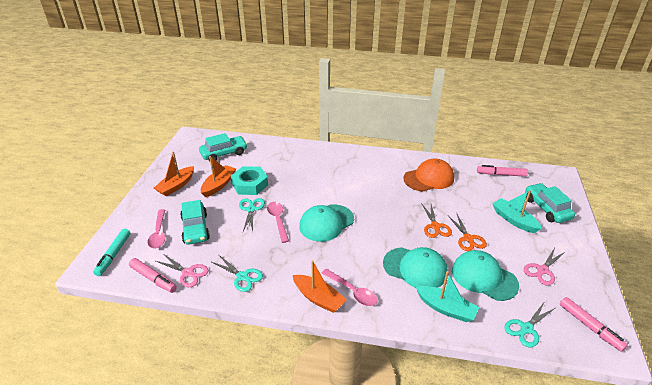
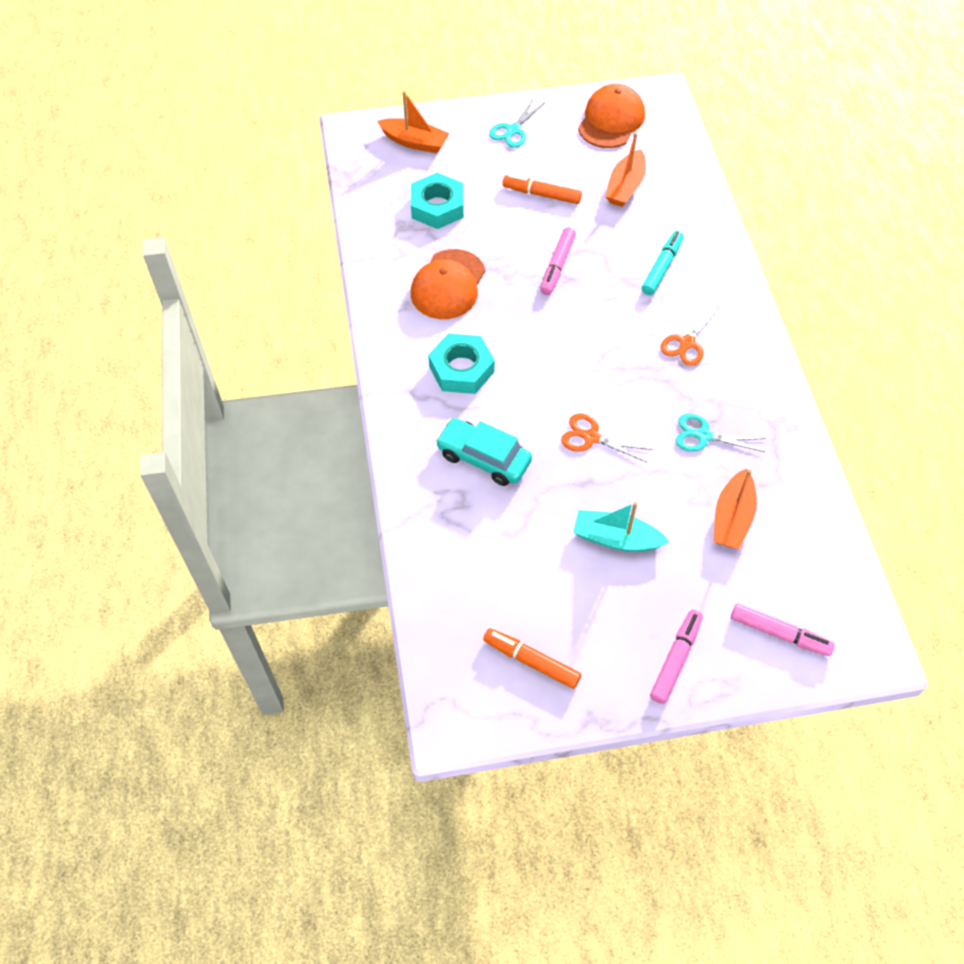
orange cap: [403,159,454,191] = 1 -> [411,249,485,319] [578,84,645,148] = 2
orange marker: none = 0 -> [483,628,581,689] [502,174,582,204] = 2
pink scissors: [156,254,209,287] [524,248,565,285] = 2 -> none = 0
pink spoon: [148,209,165,248] [267,202,289,243] [322,269,378,306] = 3 -> none = 0
turquoise boat: [416,271,479,322] [492,190,542,233] = 2 -> [573,502,669,552] = 1
turquoise cap: [299,204,354,242] [383,247,448,288] [452,250,519,301] = 3 -> none = 0
turquoise car: [180,200,210,245] [199,133,247,161] [525,183,575,223] = 3 -> [435,418,532,486] = 1
turquoise nut: [231,166,268,195] = 1 -> [411,173,464,229] [428,333,495,394] = 2
turquoise scissors: [212,255,263,292] [239,198,265,232] [504,301,555,347] = 3 -> [489,99,545,148] [676,413,766,452] = 2

